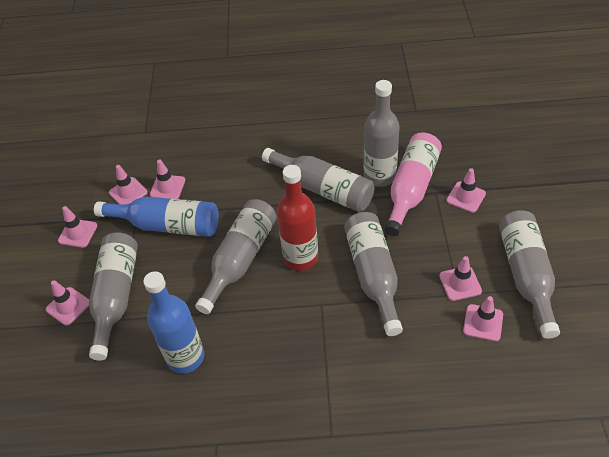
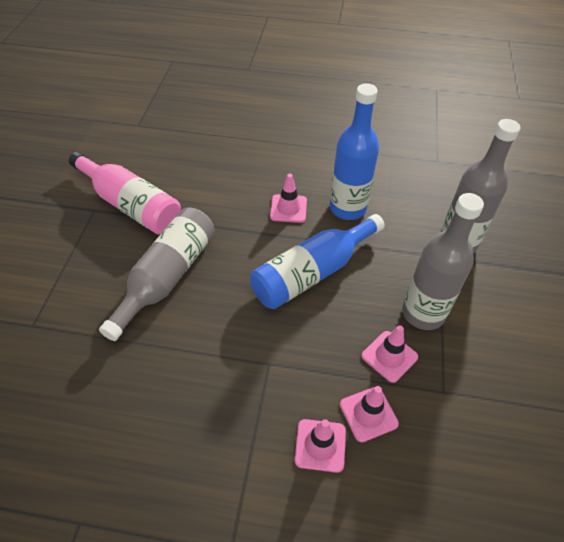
grey bottle: [89,232,138,361] [195,199,277,314] [262,148,374,212] [344,212,403,336] [364,80,400,187] [499,210,560,339] = 6 -> [99,207,215,341] [402,193,484,330] [441,119,521,253] = 3
pink traffic cone: [46,280,89,326] [58,206,97,248] [109,165,148,204] [150,160,185,199] [439,256,482,301] [446,168,486,213] [463,296,503,342] = 7 -> [270,174,307,223] [295,419,346,473] [340,386,399,442] [362,325,418,383] = 4
red bottle: [277,165,318,271] = 1 -> none = 0

